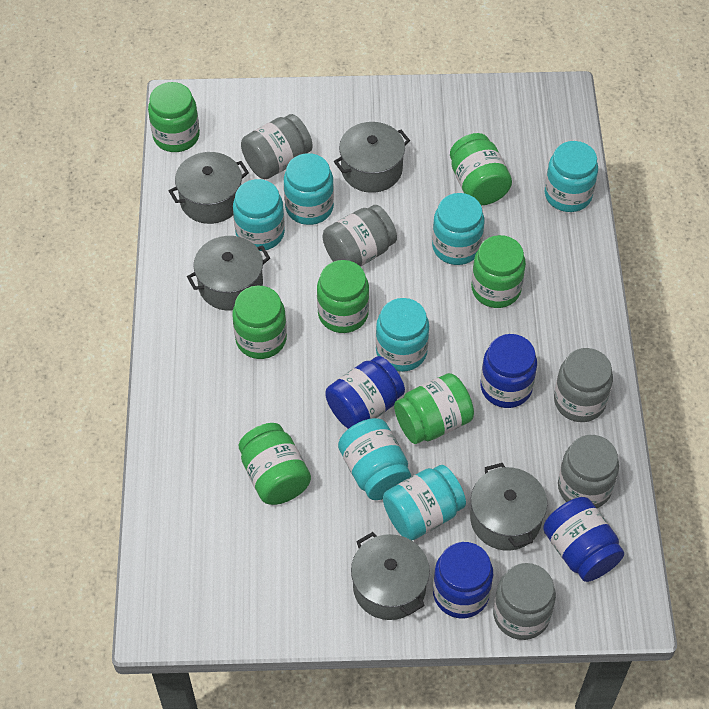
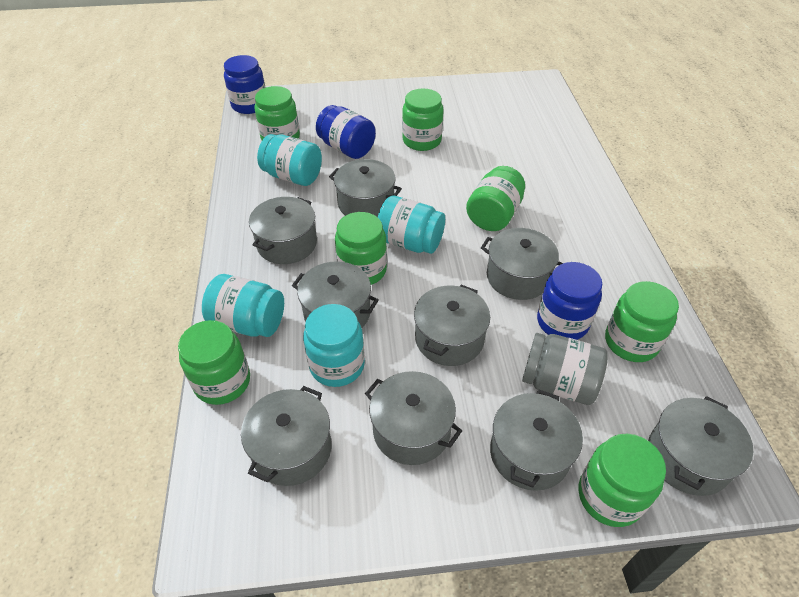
blue jar: [325,356,405,429] [433,542,493,618] [480,334,537,408] [543,497,624,582] = 4 -> [224,55,266,114] [316,105,376,159] [537,262,602,340] = 3
grey jar: [241,114,313,179] [323,205,397,267] [493,563,556,640] [554,348,613,422] [558,435,619,508] = 5 -> [522,333,608,405] = 1
grey pot: [169,152,249,224] [187,236,270,311] [334,122,410,193] [351,532,430,620] [470,463,547,550] = 5 -> [241,386,331,486] [249,197,317,264] [292,261,379,328] [329,159,402,217] [365,371,462,465] [414,285,490,366] [481,228,563,300] [490,390,583,491] [648,396,753,496] = 9
turquoise jar: [233,179,285,251] [284,153,334,225] [338,418,411,500] [376,298,429,372] [383,465,466,540] [432,193,484,265] [545,141,598,212] = 7 -> [202,274,284,337] [257,134,322,186] [303,304,365,387] [378,196,445,254] = 4

